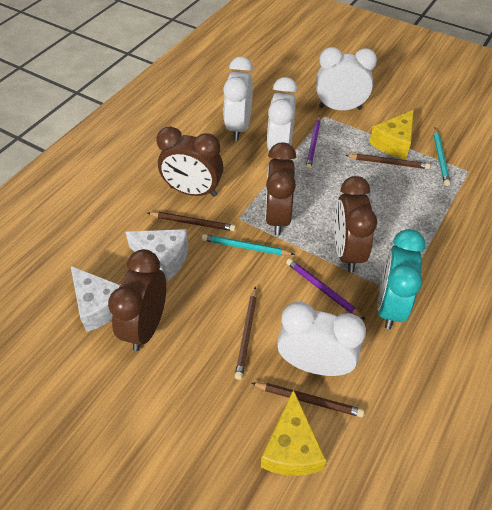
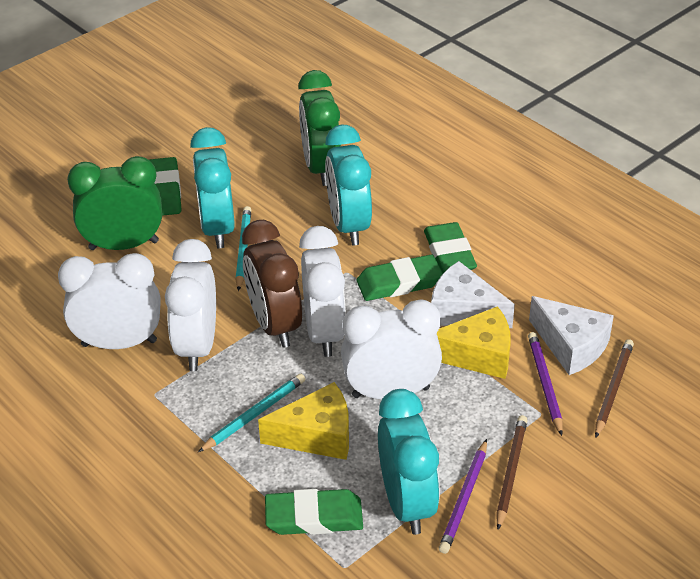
brown clock: [108,249,166,351] [156,126,224,197] [265,142,296,236] [334,176,377,273] = 4 -> [242,220,302,348] = 1
brown pencil: [148,212,236,231] [235,286,257,380] [252,382,365,417] [345,154,430,169] = 4 -> [496,415,528,530] [595,339,634,438] = 2
green clock: none = 0 -> [67,156,162,250] [298,70,341,186] = 2
green eraser: none = 0 -> [149,157,181,216] [265,489,363,535] [357,254,443,301] [424,222,477,273] = 4
turquoise clock: [377,229,426,329] = 1 -> [190,127,235,248] [325,125,372,245] [378,389,440,535] = 3

